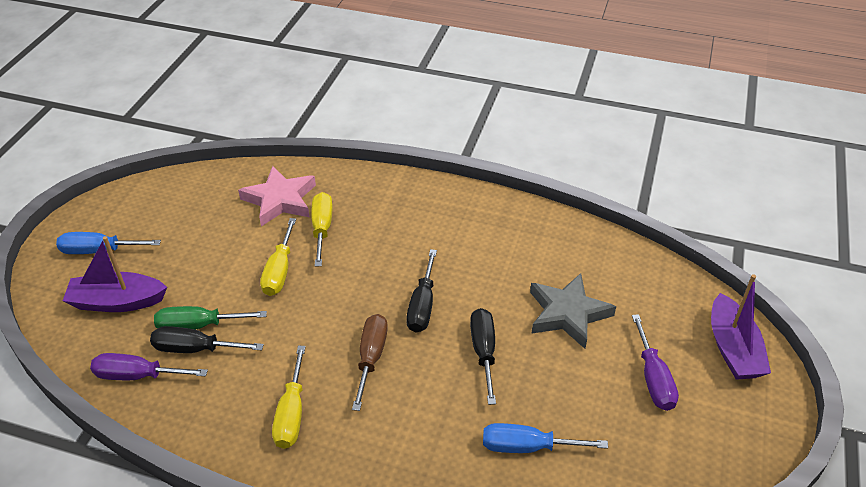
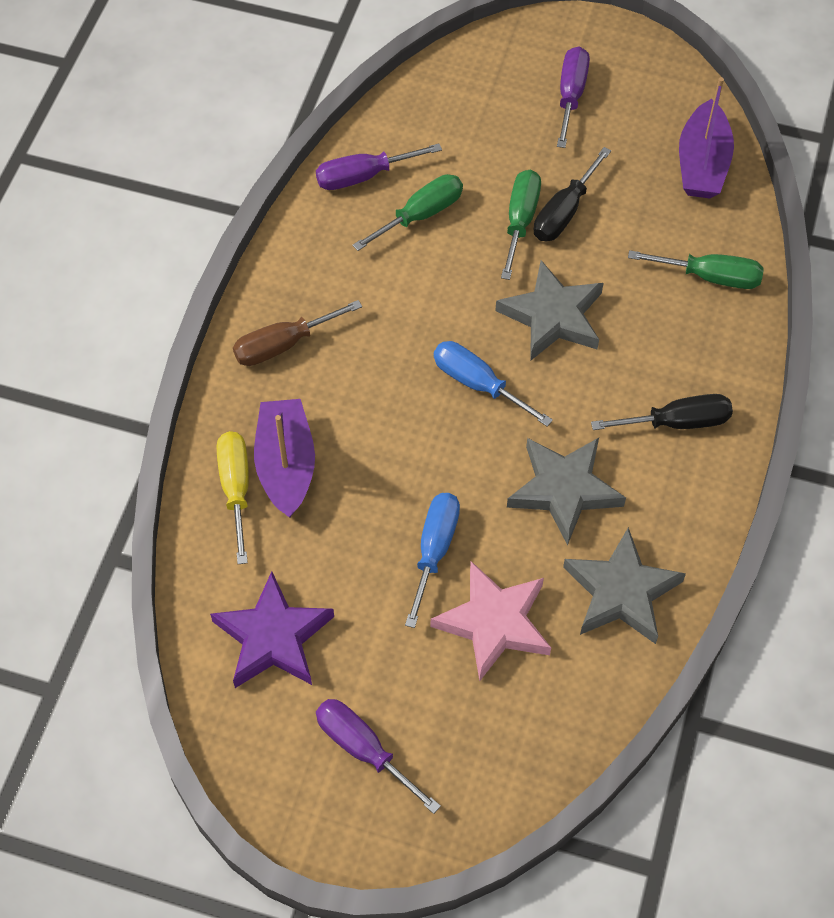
black screwdriver: [150,326,264,353] [406,249,437,332] [470,308,496,405] = 3 -> [534,147,611,241] [591,394,733,430] = 2
green screwdriver: [154,306,267,330] = 1 -> [352,174,463,251] [501,170,541,280] [628,250,764,289] = 3
grey star: [530,273,616,349] = 1 -> [495,260,604,360] [507,438,626,545] [563,527,686,644] = 3
purple screwdriver: [90,353,208,380] [632,314,679,411] = 2 -> [316,144,442,190] [316,699,441,814] [557,47,590,148] = 3
purple star: none = 0 -> [210,571,334,688] = 1
yellow screwdriver: [260,218,296,296] [272,346,306,449] [311,192,333,266] = 3 -> [217,431,249,564] = 1

